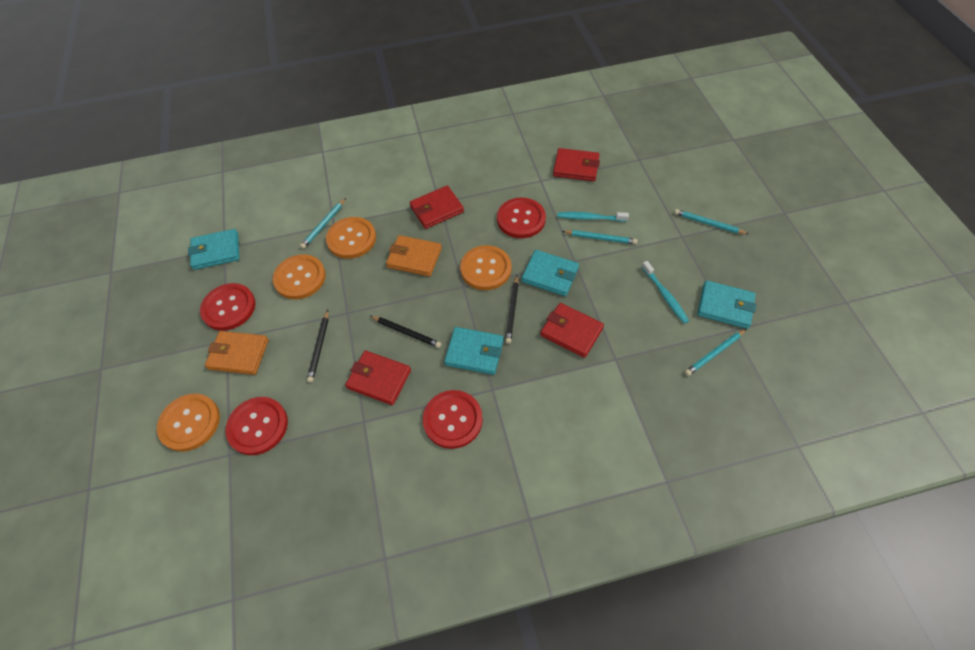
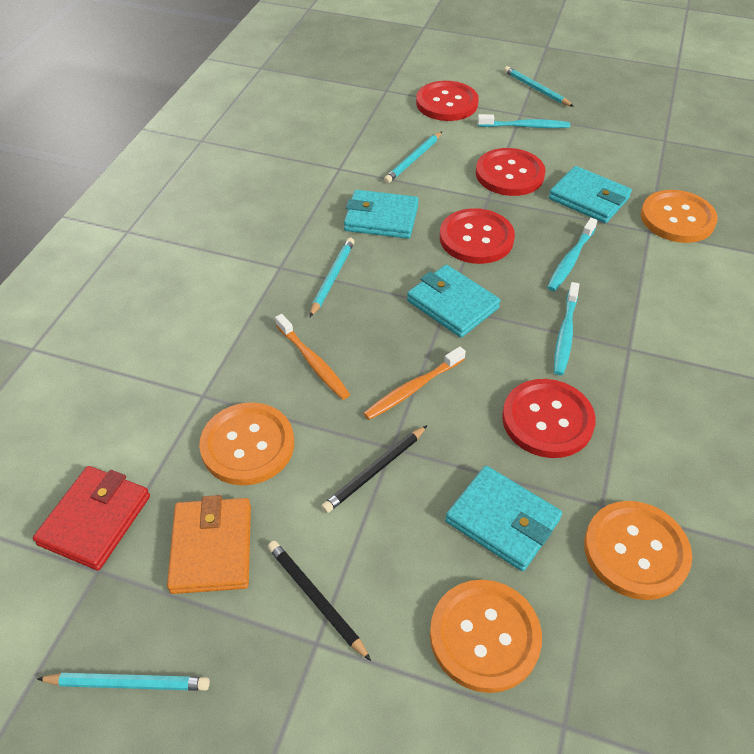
black pencil: [307,310,328,383] [370,316,442,348] [505,276,519,344] = 3 -> [268,541,371,661] [321,425,428,513] = 2
orange toothbrush: none = 0 -> [275,314,350,400] [363,347,466,420] = 2
orange wallet: [205,331,269,375] [386,235,442,277] = 2 -> [167,495,251,594] = 1
red wallet: [345,351,411,405] [410,186,464,229] [540,303,604,358] [553,148,600,181] = 4 -> [33,466,150,570] = 1
turquoise toothbrush: [557,212,629,222] [642,261,689,324] = 2 -> [478,114,570,128] [547,218,597,291] [554,282,580,375] = 3

